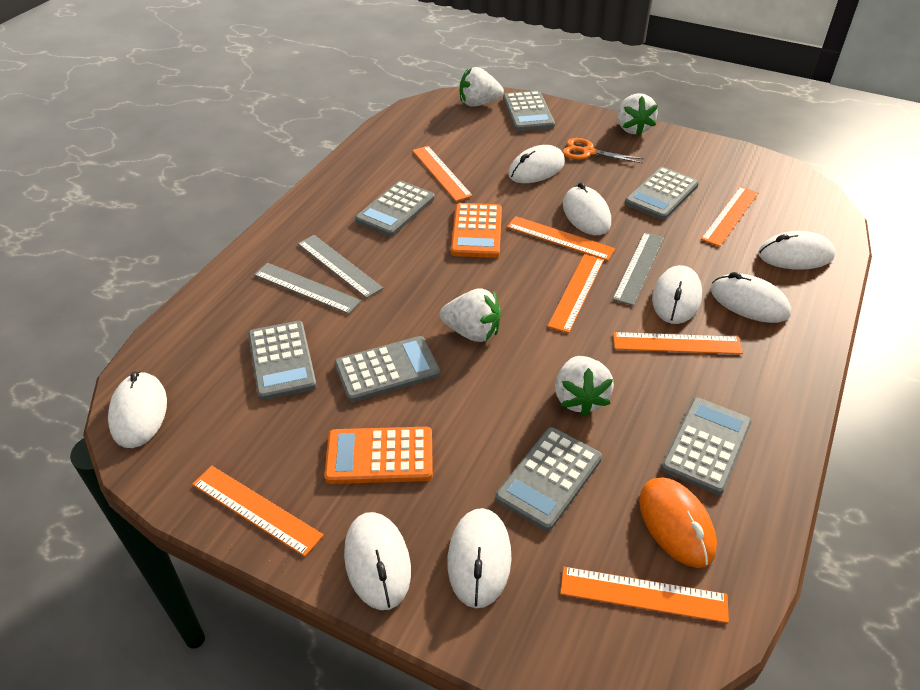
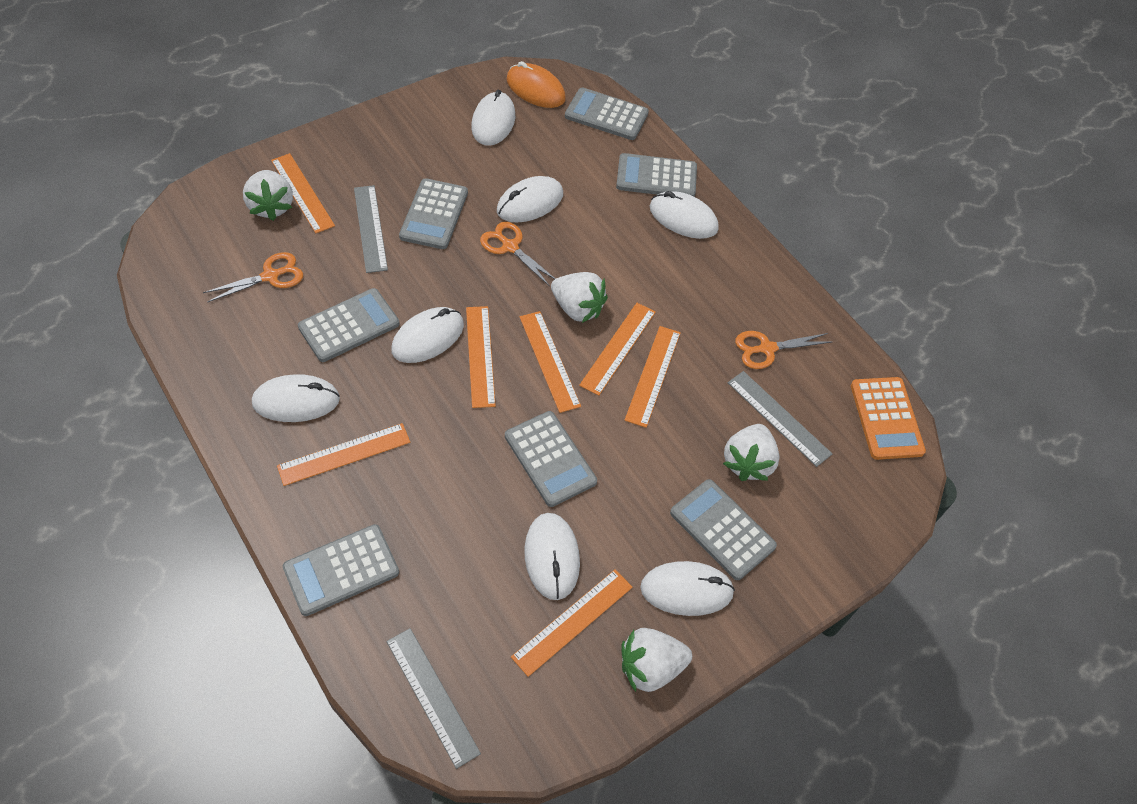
orange calculator: [324,427,433,484] [451,203,502,258] = 2 -> [851,377,926,460] = 1
orange scissors: [562,138,644,163] = 1 -> [203,252,303,302] [480,222,556,286] [735,331,831,369] = 3
white mouse: [108,371,167,448] [344,512,411,610] [447,508,512,608] [508,145,565,183] [563,182,611,235] [652,265,702,324] [711,272,791,323] [758,231,835,270] = 8 -> [252,374,340,422] [391,307,464,363] [471,89,515,146] [497,176,563,223] [524,513,580,600] [640,561,735,616] [650,191,719,239] = 7

